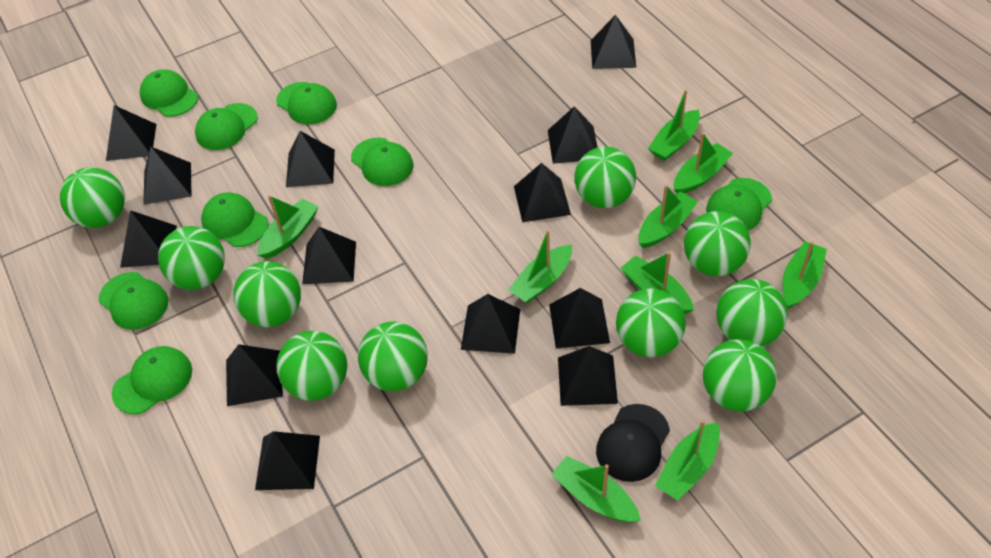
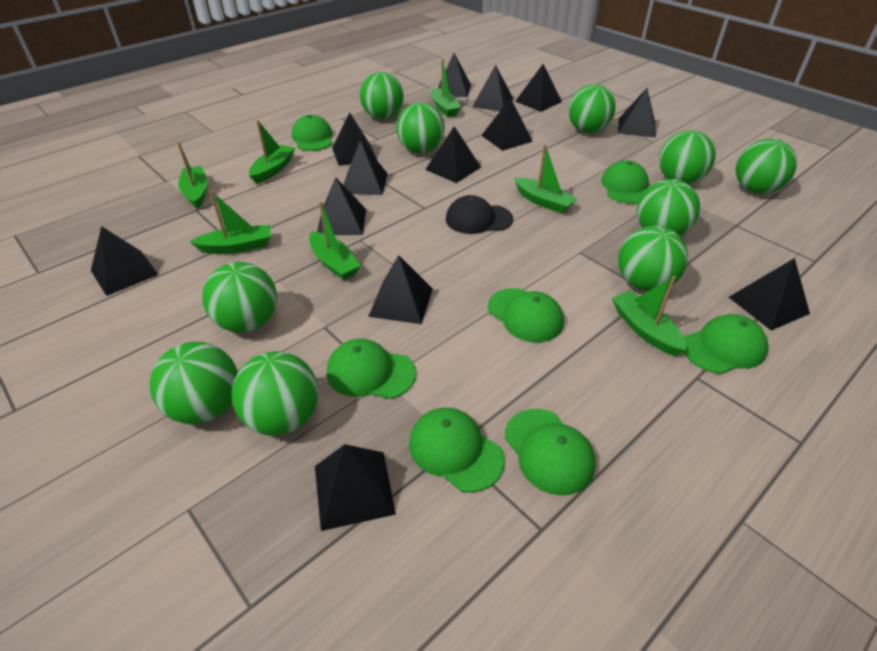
green boat: [258,195,318,259] [508,230,572,303] [551,456,641,522] [621,252,694,314] [638,185,698,248] [648,90,700,161] [655,420,720,501] [674,133,733,194] [782,241,827,309] = 9 -> [177,142,207,209] [190,191,271,254] [249,120,295,184] [309,201,361,280] [431,59,461,117] [514,145,578,213] [612,276,687,356] = 7
green cap: [99,272,168,330] [112,346,192,414] [140,69,198,117] [195,103,258,150] [201,193,269,247] [276,82,337,125] [351,138,413,186] [706,178,772,230] = 8 -> [292,115,333,151] [327,339,416,399] [409,407,505,492] [488,288,564,343] [505,409,595,496] [601,160,648,204] [684,314,768,374] = 7

